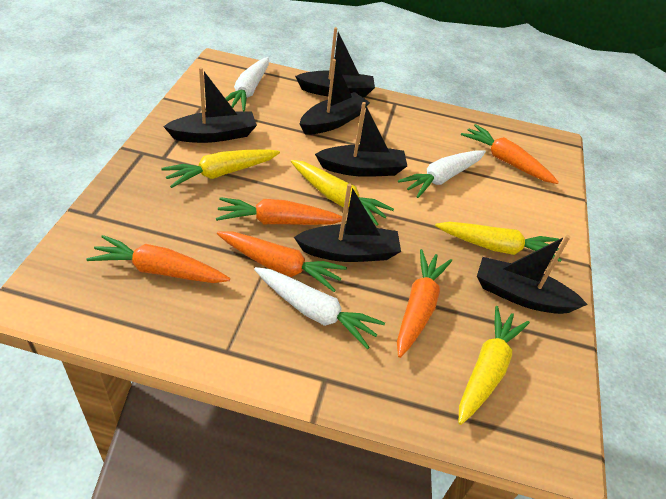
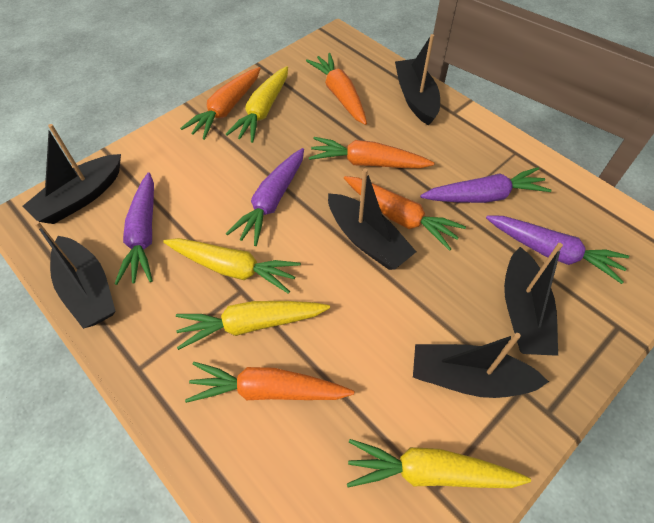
purple carrot: none = 0 -> [115,173,154,285] [226,148,304,246] [420,167,552,203] [486,215,629,284] = 4
white carrot: [225,57,269,111] [254,267,385,349] [398,150,486,198] = 3 -> none = 0

